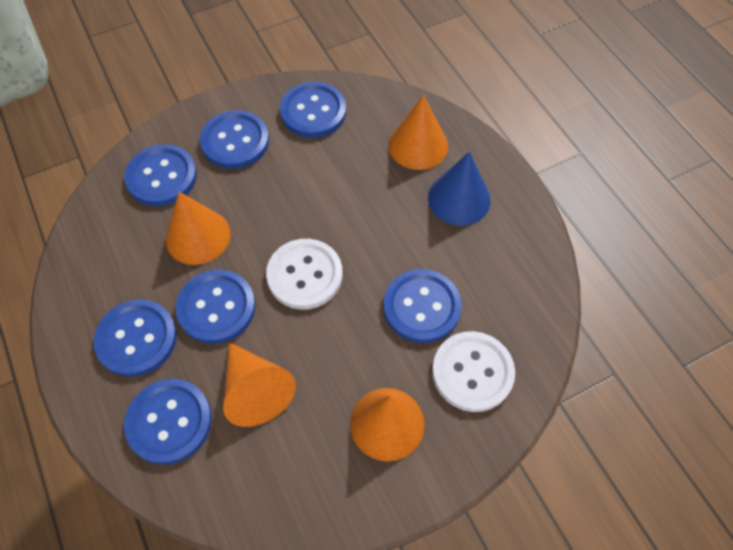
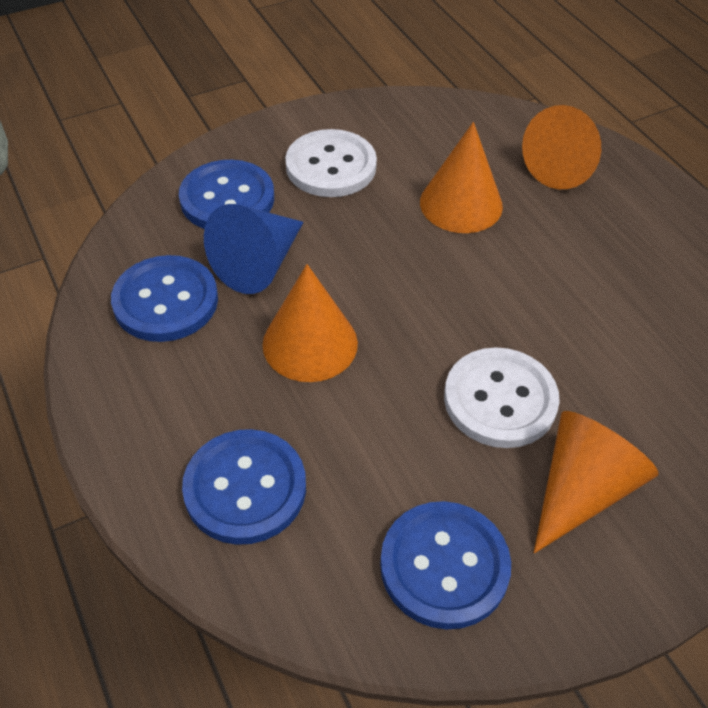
blue button: [93,299,177,377] [124,145,197,206] [124,379,212,465] [176,270,256,344] [200,110,269,169] [280,82,346,138] [383,269,462,343] = 7 -> [111,255,218,342] [179,160,274,229] [182,429,306,545] [380,501,511,630] = 4

